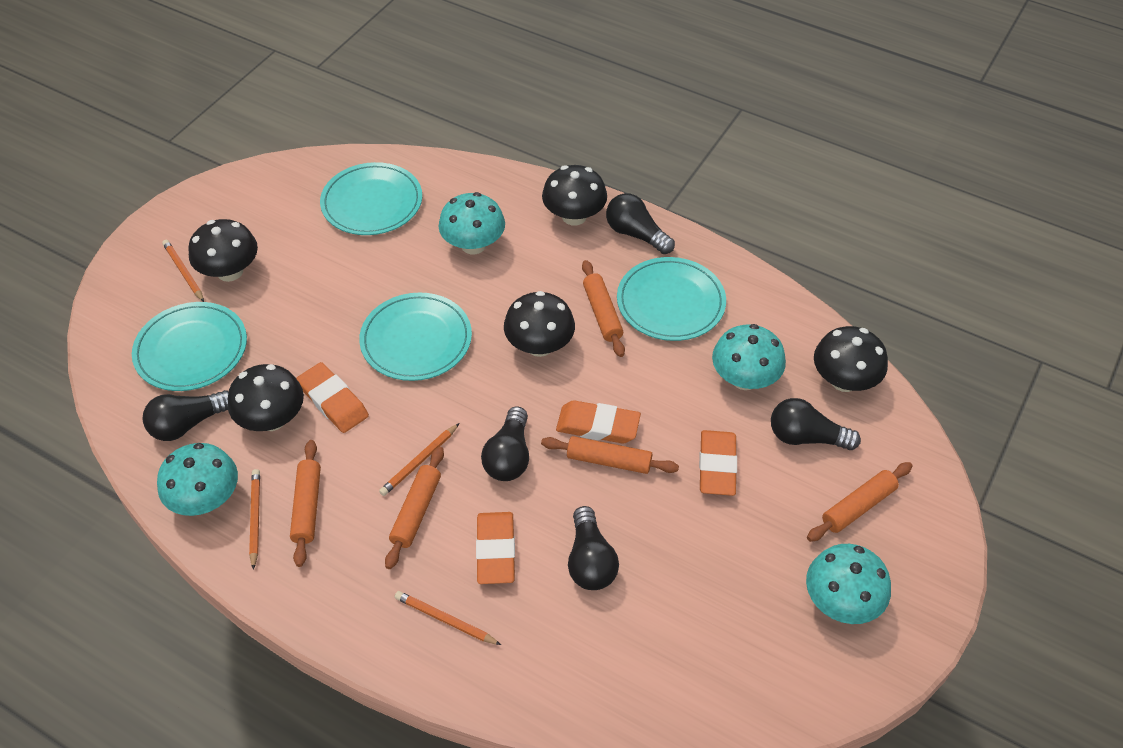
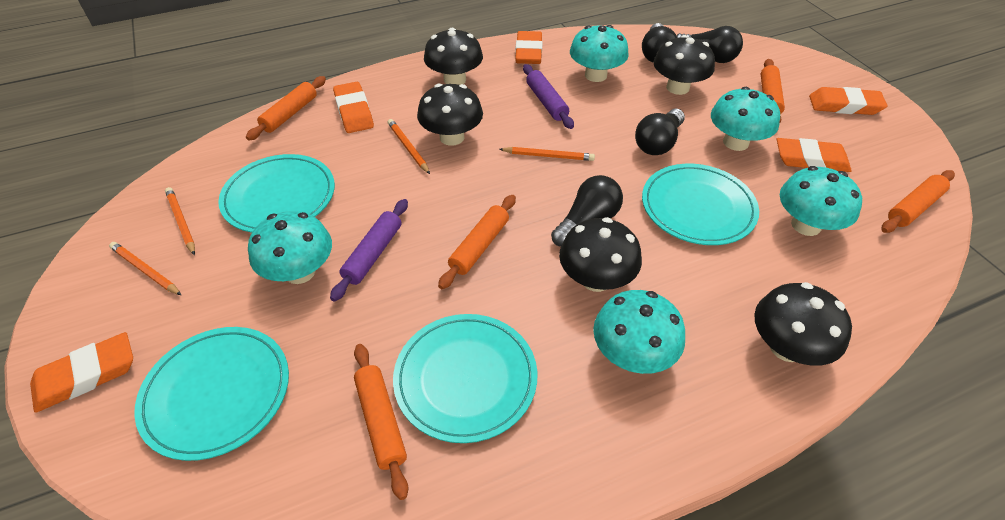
black light bulb: [142,390,229,441] [481,406,529,481] [568,506,619,590] [606,193,675,254] [771,398,861,450] = 5 -> [551,175,623,247] [635,108,685,155] [642,23,677,62] [676,26,743,63] = 4
orange eraser: [296,362,369,433] [476,512,515,584] [556,400,641,444] [699,430,737,496] = 4 -> [30,332,133,413] [333,82,374,133] [515,31,543,64] [777,138,852,172] [809,87,887,115] = 5
purple rolling pin: none = 0 -> [330,199,408,302] [523,64,574,129] = 2
turquoise mushroom: [157,443,238,516] [439,192,505,254] [712,324,786,390] [806,544,891,624] = 4 -> [248,211,332,284] [570,25,629,82] [593,290,685,374] [711,87,780,151] [780,166,862,236] = 5

